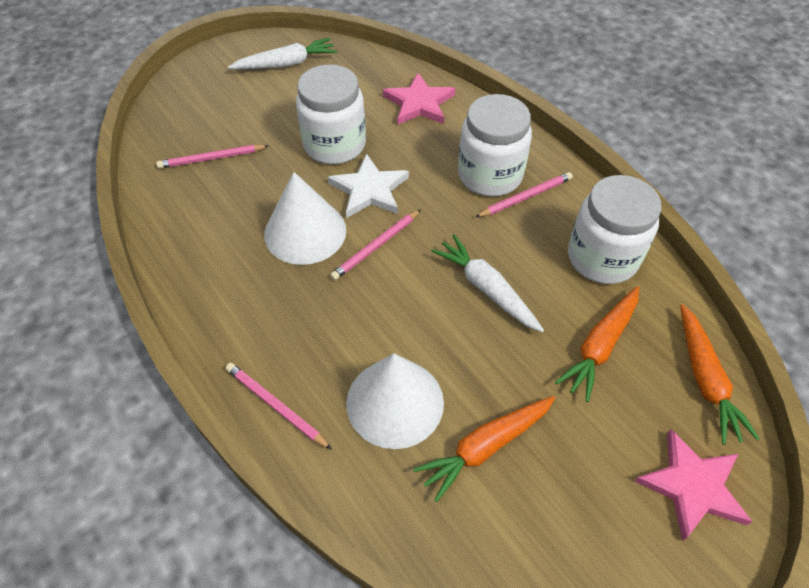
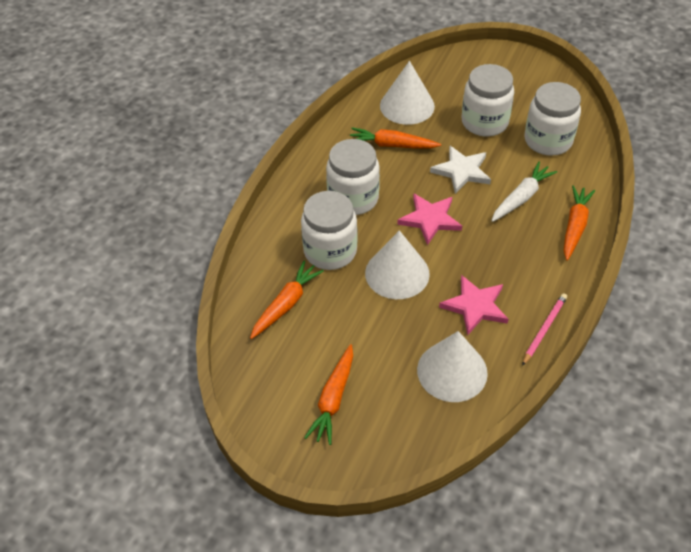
orange carrot: [413,396,555,502] [555,286,639,402] [680,304,760,445] = 3 -> [250,261,324,339] [304,344,353,445] [350,128,441,148] [564,185,595,261] = 4
pink pencil: [156,145,268,169] [226,363,332,450] [330,209,421,280] [476,172,573,217] = 4 -> [522,293,567,366] = 1
white carrot: [228,38,337,69] [431,234,544,332] = 2 -> [491,162,557,222] = 1
white cone: [264,172,346,265] [346,353,444,449] = 2 -> [365,230,430,299] [380,61,435,125] [417,331,488,402] = 3
white jar: [296,64,366,164] [458,94,532,197] [568,175,662,284] = 3 -> [301,191,358,270] [326,139,380,215] [461,64,514,136] [525,82,581,156] = 4

